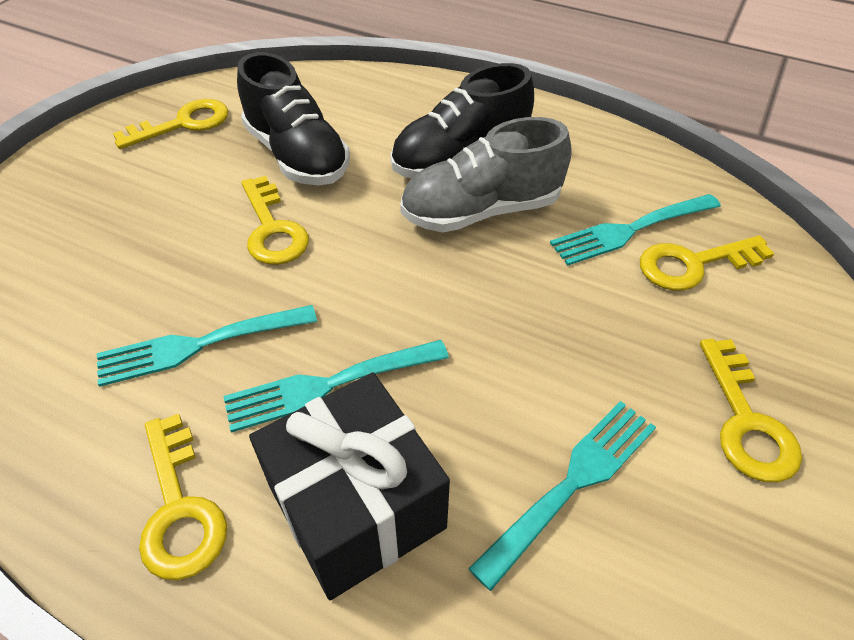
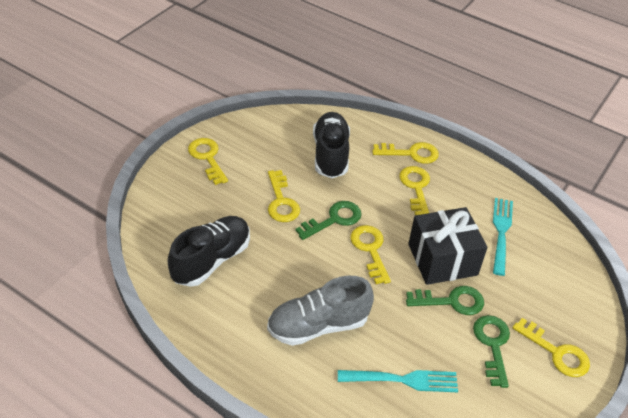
green key: none = 0 -> [295,201,361,240] [406,286,484,315] [473,315,510,388] = 3
turquoise fork: [97,305,317,387] [223,340,449,433] [468,401,656,591] [550,194,721,266] = 4 -> [338,370,458,392] [493,198,513,276] = 2
yellow key: [113,99,228,149] [139,414,227,580] [241,176,309,265] [640,236,774,291] [700,339,802,482] = 5 -> [188,138,228,185] [268,170,300,222] [350,225,391,284] [372,142,439,164] [399,166,430,215] [512,318,590,377] = 6

